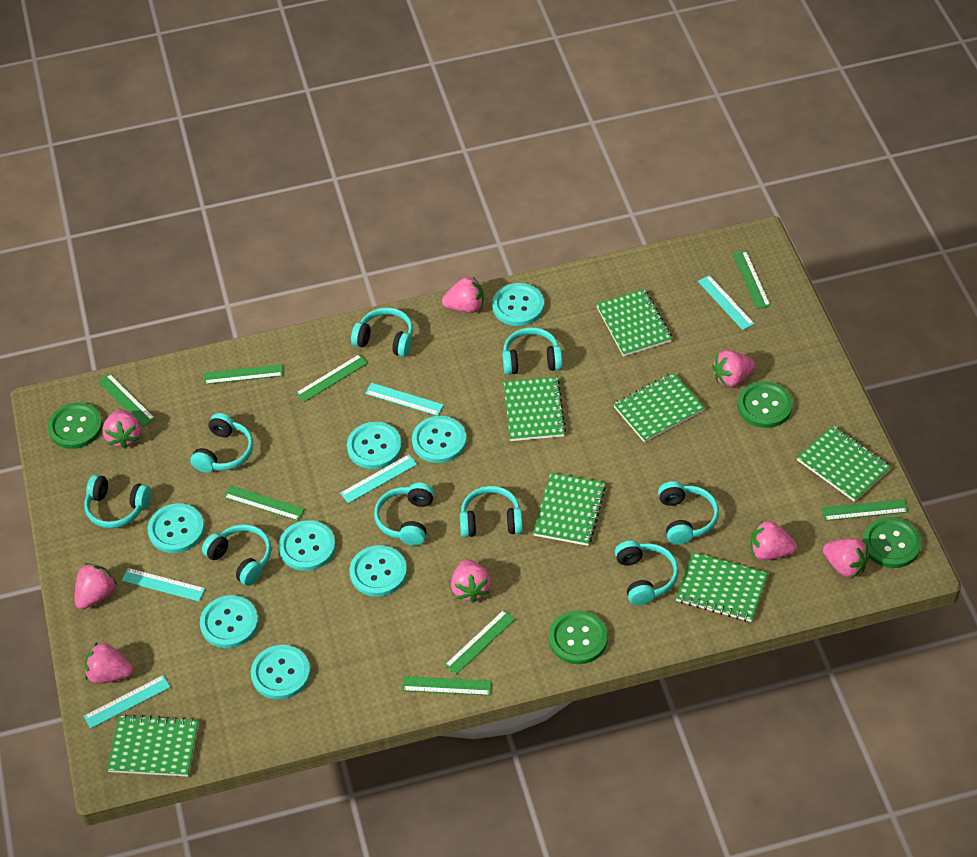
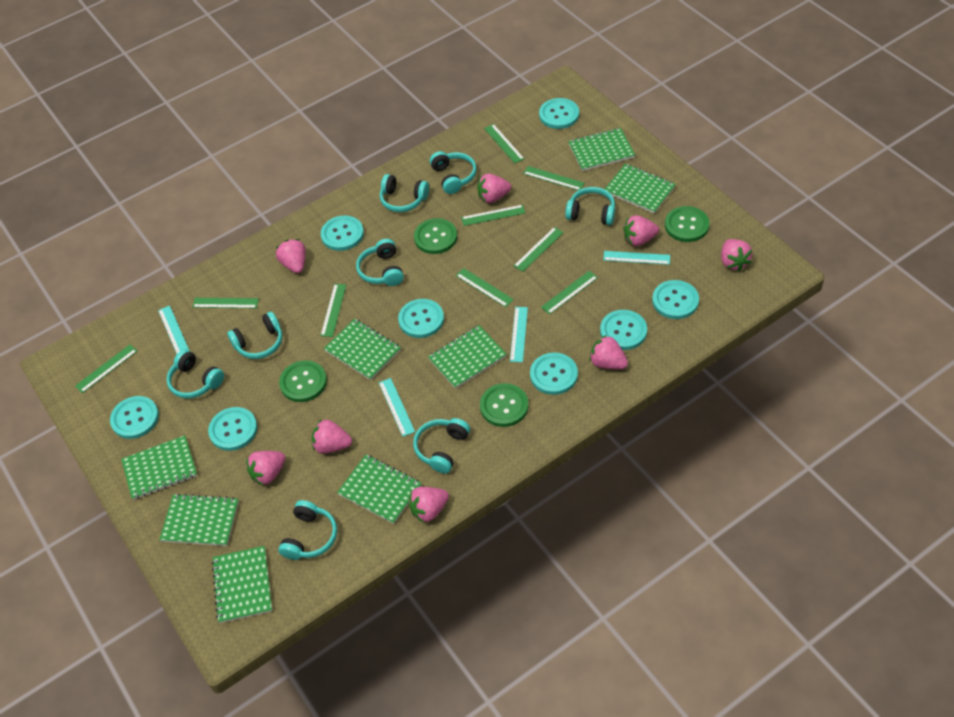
green notebook: [107,714,199,776] [503,376,566,441] [533,473,606,546] [596,289,672,357] [613,372,705,442] [676,552,768,622] [797,425,891,502] = 7 -> [121,435,197,500] [159,493,239,546] [212,546,272,623] [324,319,401,380] [337,455,422,524] [428,325,507,389] [568,128,635,171] [604,164,676,213] = 8
green ruler: [98,374,155,427] [204,364,283,384] [224,486,304,521] [296,354,368,402] [402,676,492,696] [444,610,515,675] [733,251,771,309] [822,499,908,521] = 8 -> [75,345,137,393] [192,298,259,308] [320,284,346,337] [456,268,514,307] [461,205,525,226] [484,124,524,163] [514,227,564,272] [523,166,584,191] [541,271,598,314] = 9
turquoise headphones: [85,475,151,528] [190,413,253,473] [202,524,272,586] [351,307,413,357] [374,483,434,546] [460,486,523,537] [502,327,563,375] [615,540,679,605] [658,481,719,545] = 9 -> [166,349,224,399] [227,311,282,359] [278,500,337,560] [356,239,404,286] [380,174,429,212] [413,418,470,474] [430,151,477,194] [565,187,615,225] = 8
turquoise ruler: [84,675,170,729] [122,568,205,601] [340,455,417,503] [365,383,444,416] [698,275,754,330] = 5 -> [158,306,189,354] [379,378,415,437] [510,307,528,362] [603,251,670,265] = 4

